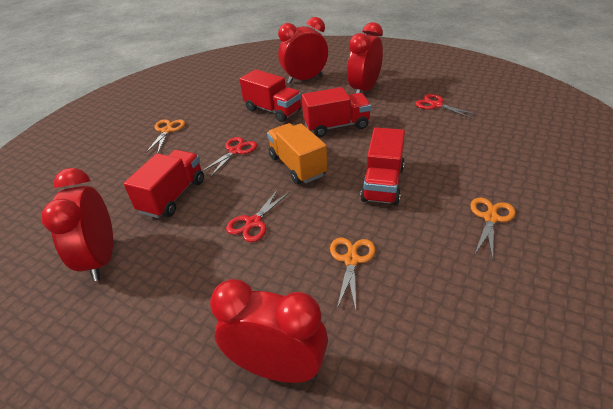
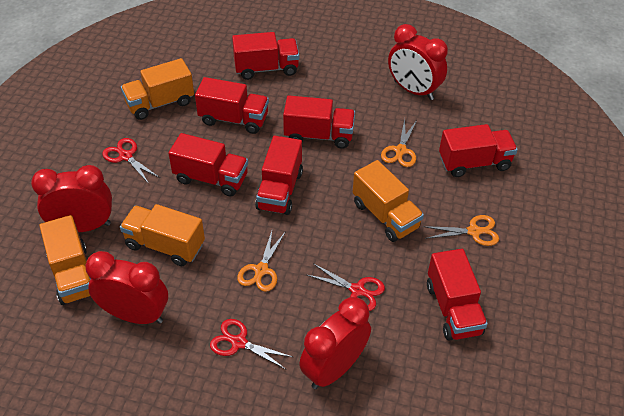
orange truck: [267,123,327,184] = 1 -> [40,215,91,305] [120,204,205,266] [121,58,194,120] [353,160,424,242] = 4
red truck: [124,150,204,218] [240,69,302,122] [302,87,371,137] [360,127,405,205] = 4 -> [168,133,248,197] [195,77,269,134] [232,32,299,80] [255,136,303,215] [283,96,355,149] [427,249,488,341] [439,124,518,177] = 7

